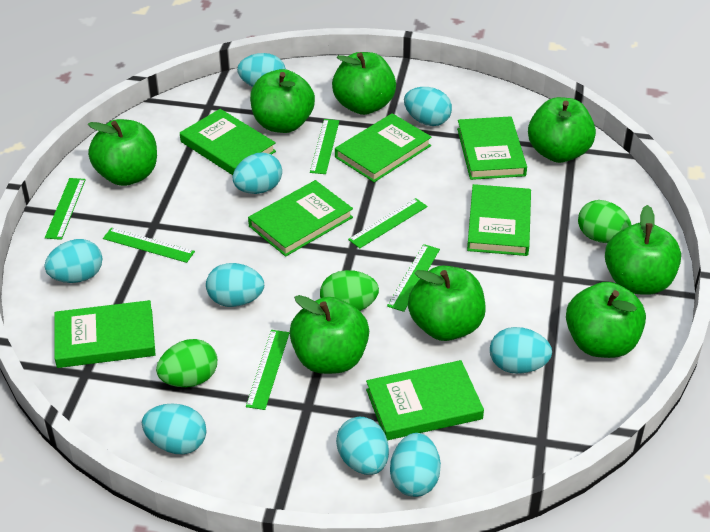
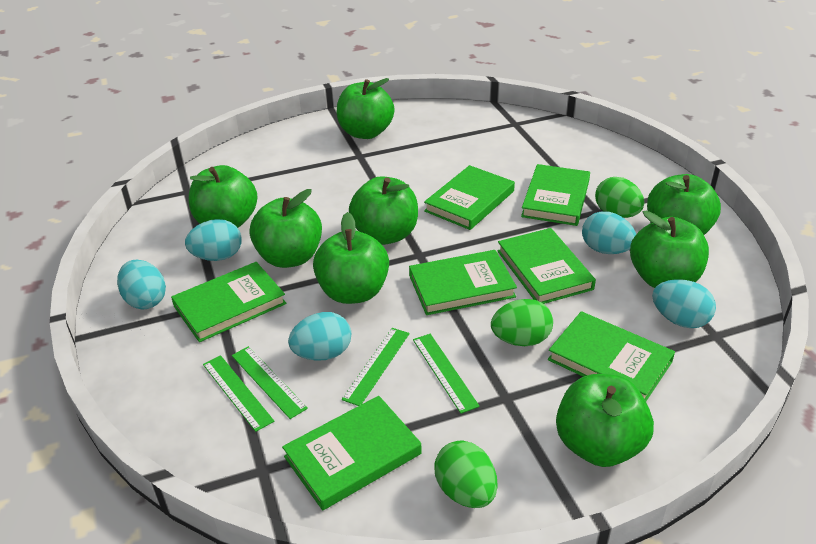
green ruler: [45,178,86,240] [103,228,195,263] [246,330,289,410] [310,119,339,174] [348,198,427,248] [387,244,440,312] = 6 -> [203,355,274,432] [232,346,308,419] [342,328,410,406] [413,334,480,414] = 4
turquoise egg: [44,239,102,283] [142,404,206,454] [206,263,264,307] [233,152,282,194] [237,53,286,87] [336,417,389,475] [390,433,441,497] [404,87,452,126] [490,327,552,374] = 9 -> [117,260,166,309] [185,219,242,261] [288,312,351,361] [582,211,636,254] [652,279,716,328] = 5

